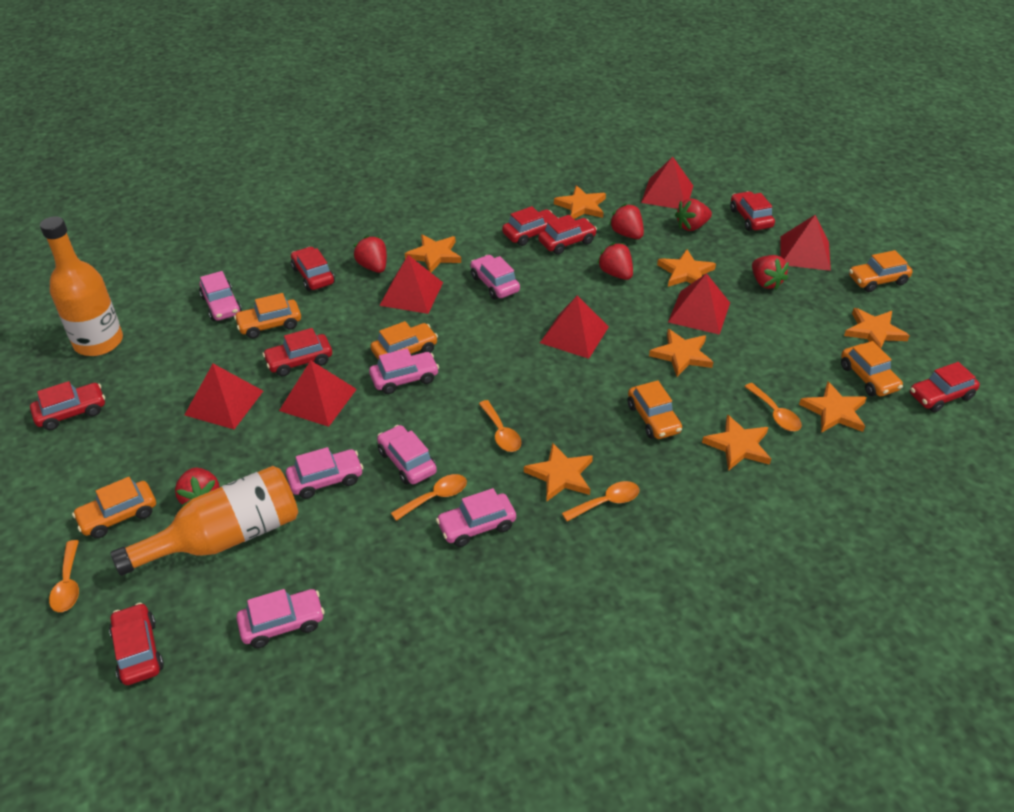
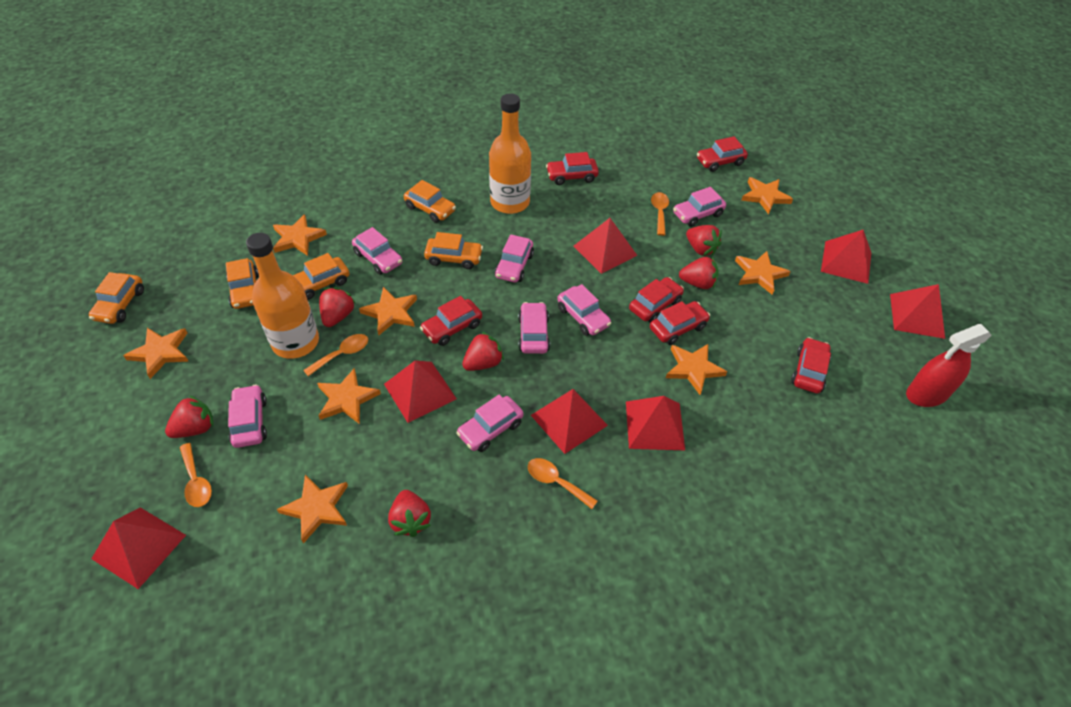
orange car: [72,477,156,538] [234,293,301,339] [371,321,438,360] [628,380,682,439] [841,341,903,396] [849,250,913,292] = 6 -> [89,272,144,324] [226,258,259,309] [293,253,350,300] [404,180,456,223] [424,232,483,269] = 5
orange spoon: [49,540,79,612] [391,474,467,521] [479,400,521,452] [562,481,639,522] [744,383,802,431] = 5 -> [180,443,212,507] [303,334,368,376] [528,458,598,509] [651,192,669,236] = 4
red car: [30,381,105,430] [109,603,164,685] [262,328,332,376] [291,247,335,291] [502,206,559,246] [538,215,597,255] [730,191,775,231] [910,362,980,413] = 8 -> [420,296,482,346] [546,152,599,185] [629,277,684,323] [650,301,710,345] [697,137,748,172] [791,337,831,394] = 6
red spray bottle: none = 0 -> [906,324,992,407] = 1

